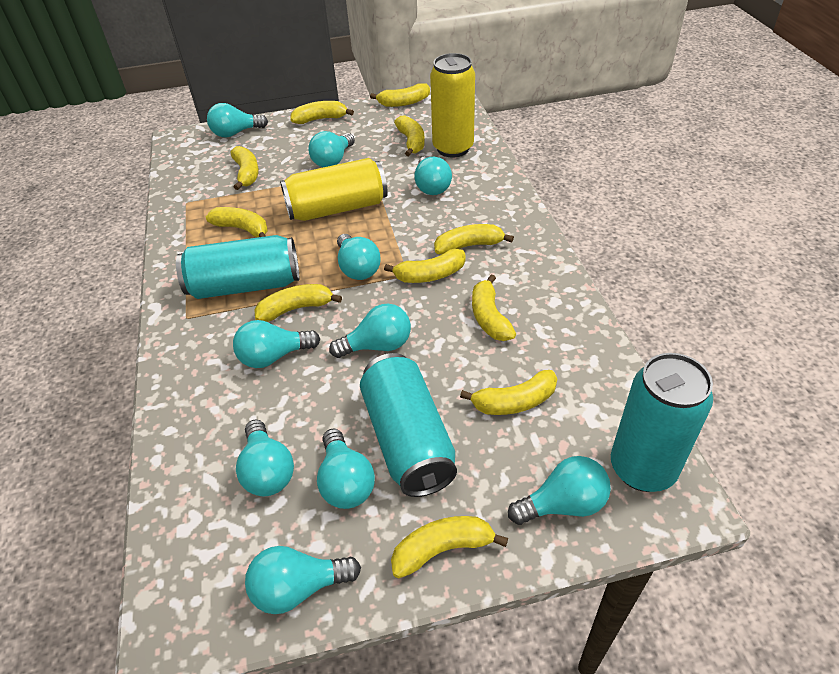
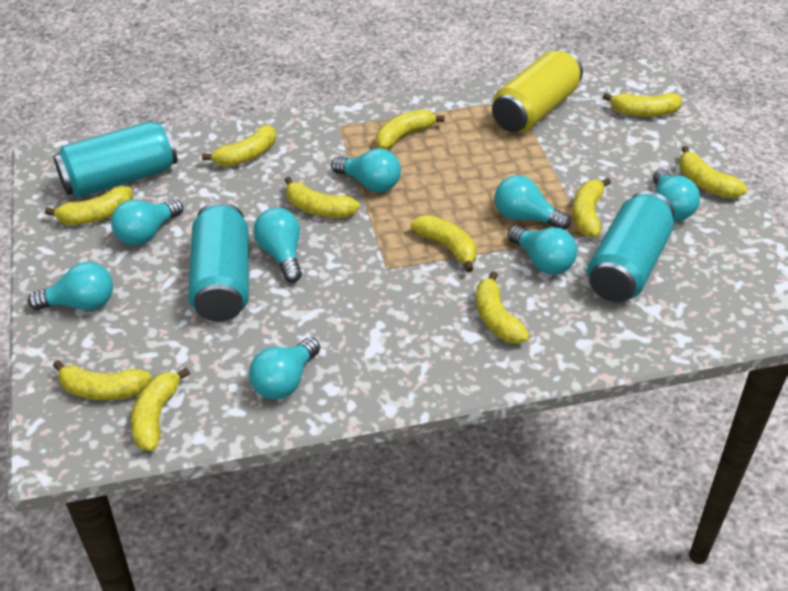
turquoise light bulb: [207,103,268,138] [233,320,320,368] [236,420,294,496] [245,546,361,614] [308,131,355,167] [317,429,375,509] [329,304,411,358] [337,234,381,280] [414,156,452,195] [508,456,611,525] = 10 -> [28,262,113,310] [111,199,183,245] [249,337,320,399] [254,208,302,282] [331,148,401,192] [495,175,571,230] [507,225,577,274] [653,169,700,221] = 8
yellow can: [280,158,388,221] [430,53,475,158] = 2 -> [492,49,583,132] = 1

